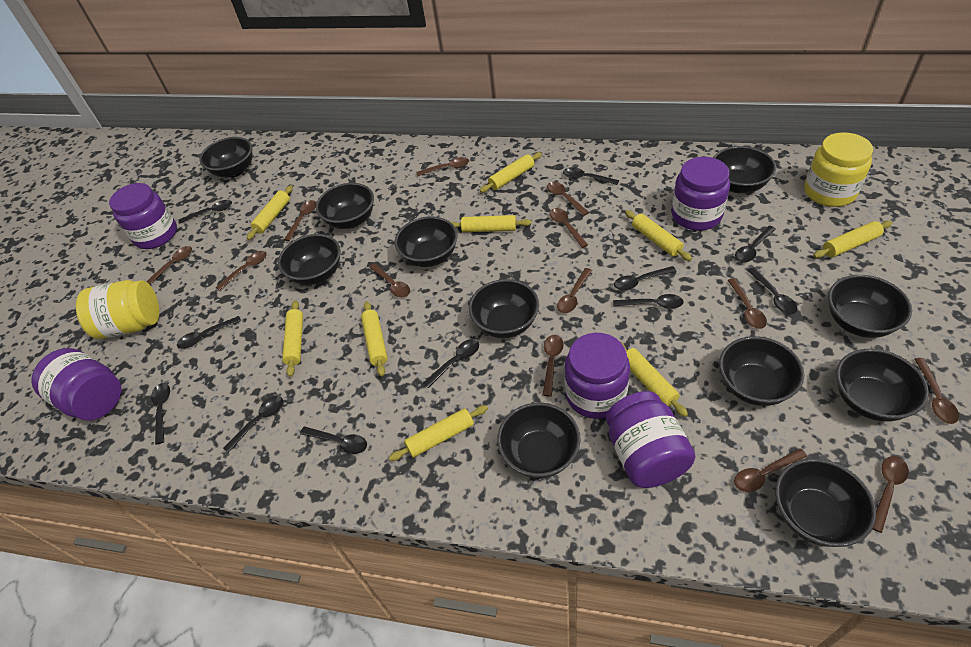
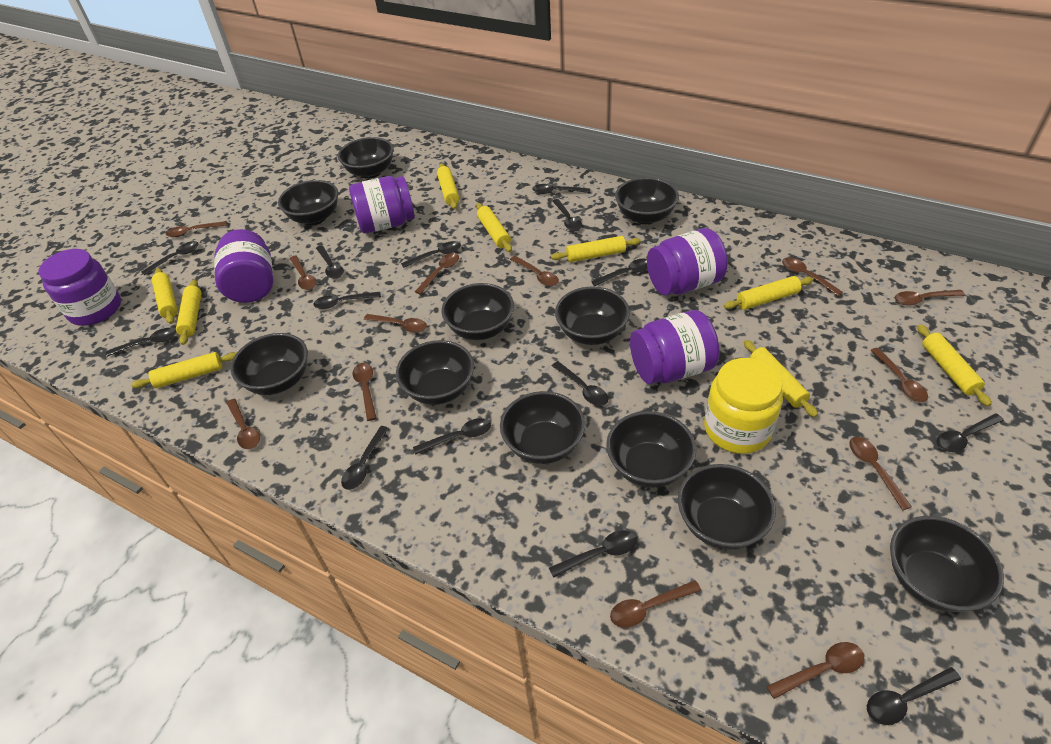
black spoon: [151,383,170,445] [177,316,241,349] [178,200,232,224] [223,396,283,453] [300,426,367,454] [423,339,479,388] [563,167,619,185] [613,294,684,309] [614,266,676,291] [735,226,776,263] [747,267,797,314] = 11 -> [106,328,176,357] [141,241,199,276] [313,292,381,309] [316,245,344,279] [341,426,389,490] [401,241,461,268] [413,418,491,455] [532,184,590,194] [549,531,636,578] [552,199,582,231] [552,361,608,406] [591,259,648,286] [867,667,961,725] [937,414,1004,452] = 14
yellow jar: [76,280,159,339] [804,132,873,207] = 2 -> [704,358,783,454] = 1

